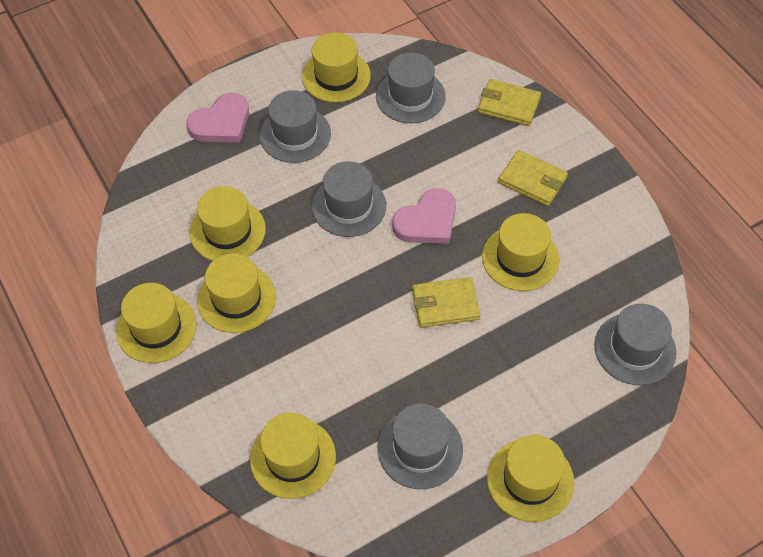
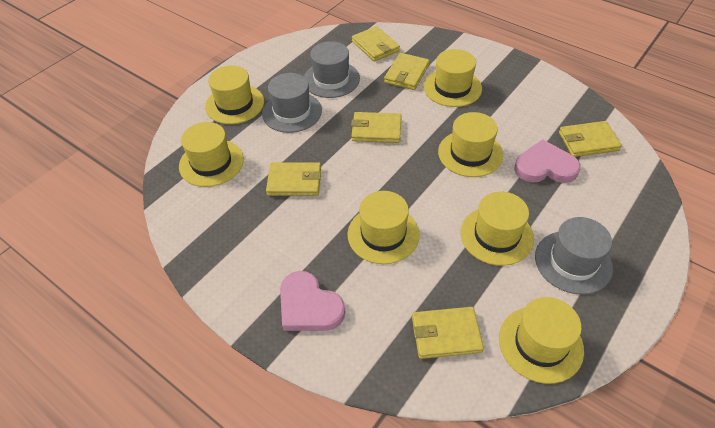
grey hat: [260,90,331,163] [312,161,386,237] [376,52,446,123] [377,404,463,489] [594,304,676,385] = 5 -> [262,73,322,133] [304,41,360,98] [535,217,613,294] = 3
yellow wallet: [412,277,481,328] [478,79,541,126] [498,150,568,206] = 3 -> [266,162,321,196] [351,112,402,143] [352,26,400,62] [384,53,430,90] [412,307,484,359] [559,121,622,157] = 6

